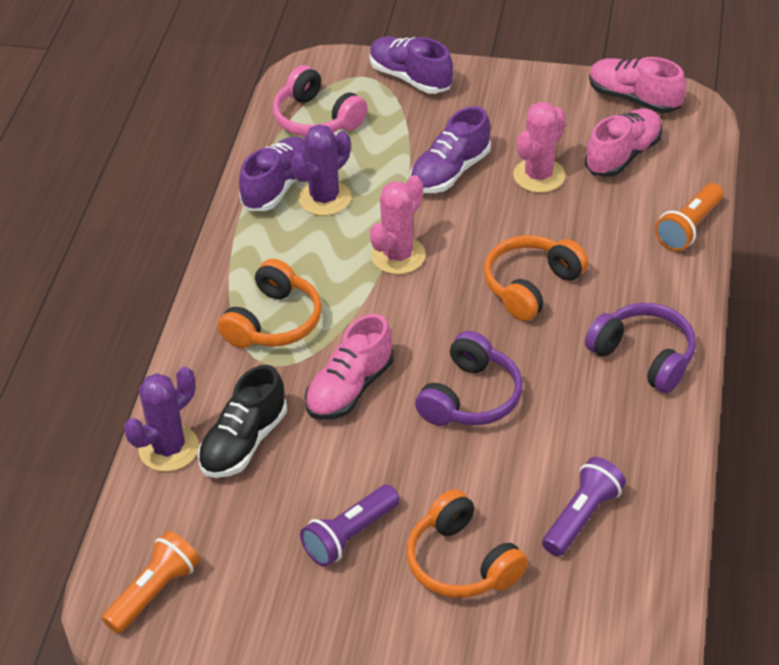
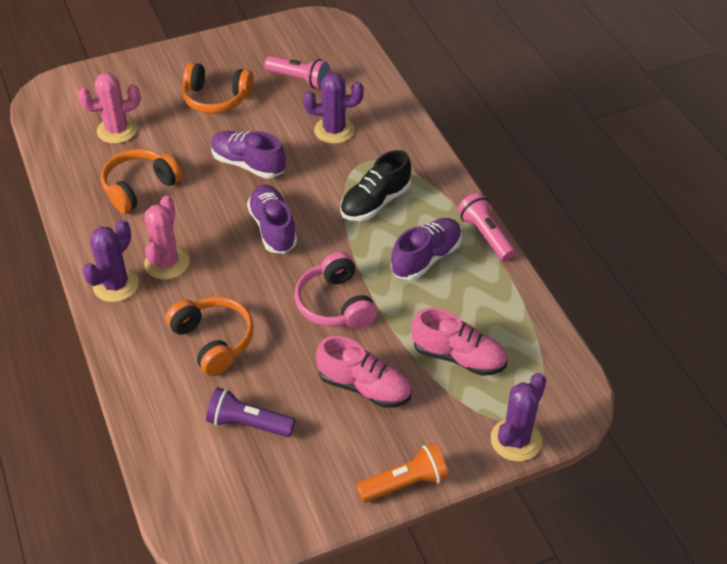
orange flashlight: [102,531,200,634] [655,183,723,251] = 2 -> [356,443,448,502] = 1
pink flashlight: none = 0 -> [265,56,330,89] [457,193,516,262] = 2
pink shoe: [305,314,394,420] [585,108,663,177] [589,57,686,113] = 3 -> [316,336,412,408] [411,308,507,376] = 2
purple cactus: [124,367,199,472] [291,124,351,216] = 2 -> [82,219,139,302] [303,72,364,144] [490,373,546,462] = 3
purple flashlight: [300,484,400,567] [542,457,626,556] = 2 -> [206,387,295,437] = 1
purple headphones: [415,331,523,426] [585,303,696,393] = 2 -> none = 0

